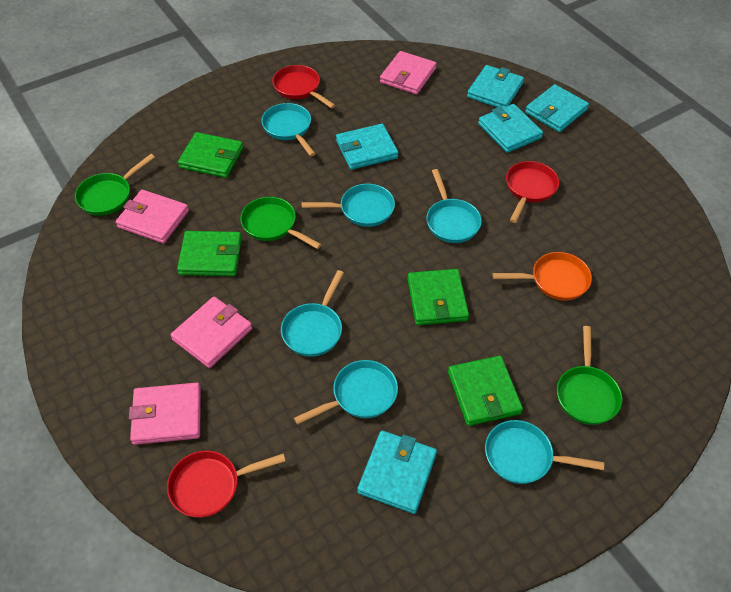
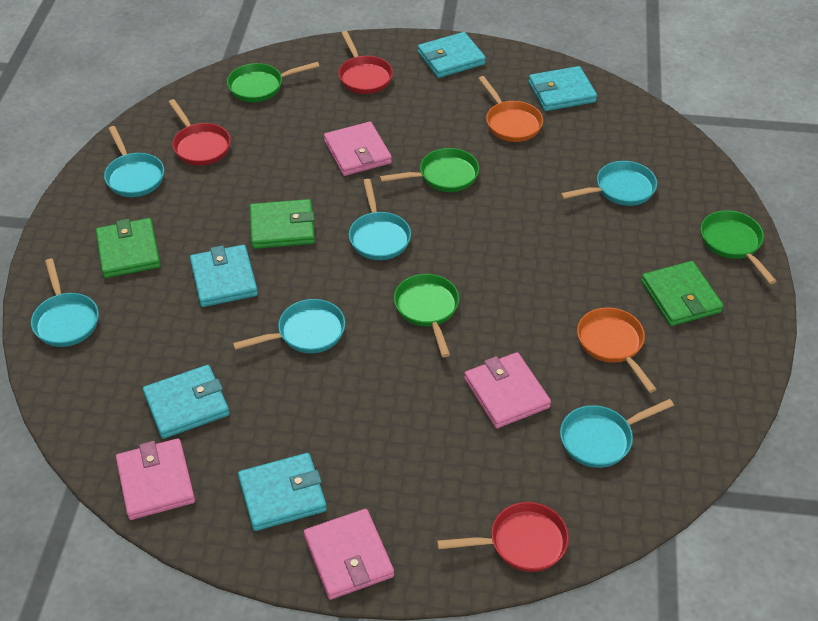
green pan: [75,154,155,216] [240,197,322,249] [557,326,622,425] = 3 -> [227,62,320,102] [379,148,479,192] [394,274,459,357] [701,210,776,284] = 4
green wallet: [177,231,242,276] [178,132,243,178] [407,269,469,325] [448,356,523,426] = 4 -> [96,218,160,278] [250,199,315,249] [641,261,723,326] = 3
orange pan: [493,252,592,301] = 1 -> [478,76,543,142] [577,307,657,393] = 2

